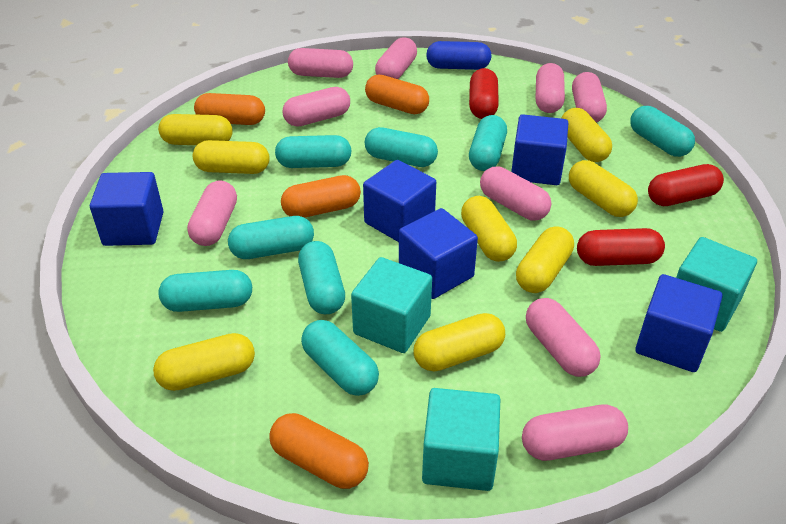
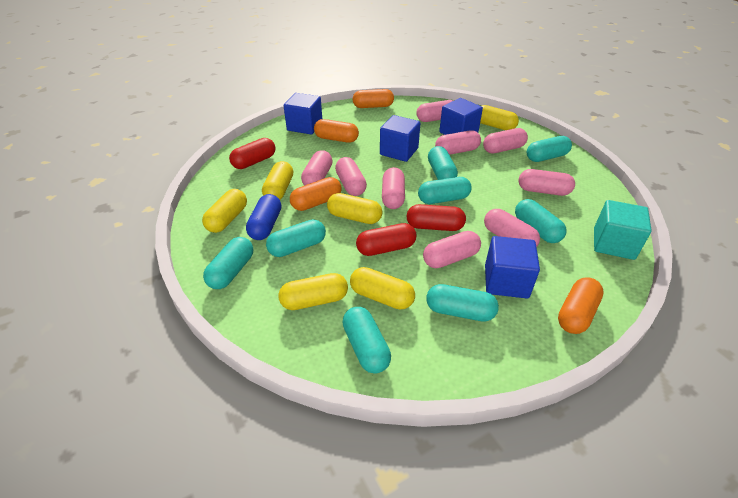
blue cube: [90,172,164,246] [363,160,436,242] [399,208,478,299] [511,114,568,185] [635,274,723,372] = 5 -> [284,93,322,134] [380,115,420,162] [439,98,483,135] [485,236,540,298] = 4
turquoise cube: [351,257,432,353] [422,388,500,491] [676,237,757,332] = 3 -> [594,200,652,260] = 1
yellow capsule: [153,333,255,391] [158,114,233,145] [193,140,269,174] [413,313,505,371] [461,196,517,262] [516,226,574,293] [561,108,612,162] [569,160,638,217] = 8 -> [202,189,247,233] [262,161,293,200] [278,273,348,310] [327,193,383,224] [350,267,415,310] [480,105,519,130] = 6

